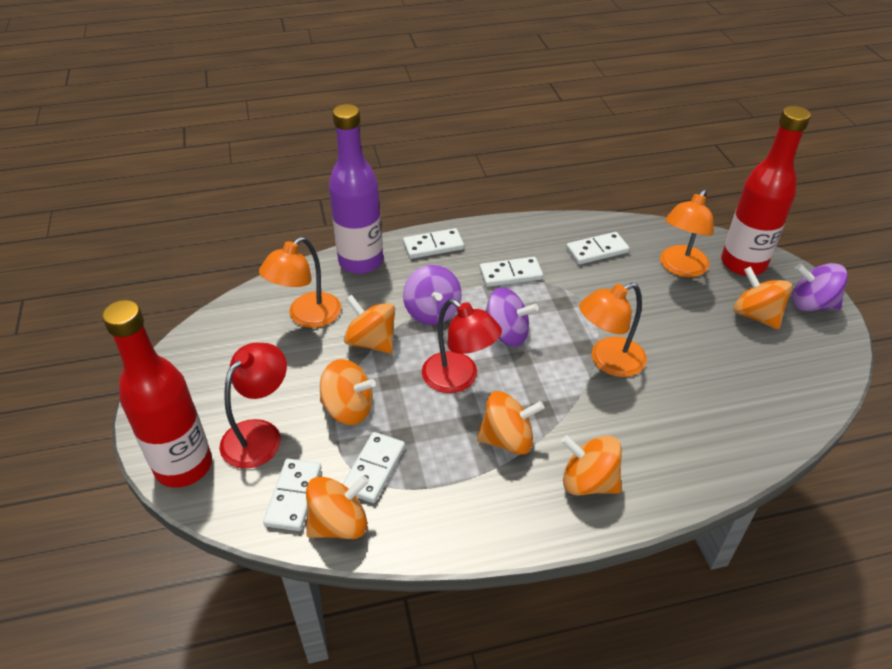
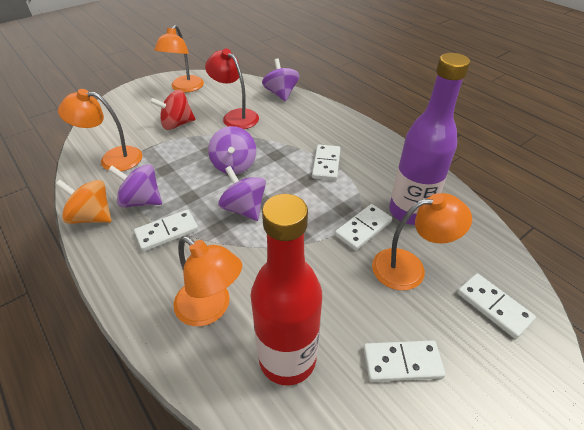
orange lamp: [259,237,341,328] [579,283,647,377] [660,189,714,277] = 3 -> [58,89,143,171] [154,25,204,93] [173,236,242,326] [372,193,472,290] = 4
orange spinning top: [306,476,369,539] [320,359,376,425] [344,295,395,354] [477,391,544,455] [561,435,622,495] [733,266,792,329] = 6 -> [55,180,112,224] = 1
purple spinning top: [403,265,462,325] [486,287,539,346] [792,263,848,311] = 3 -> [108,164,162,208] [208,126,256,174] [218,166,266,221] [262,59,300,102] = 4
red bottle: [102,300,212,488] [721,106,811,276] = 2 -> [251,194,322,385] = 1
red lamp: [219,343,287,469] [422,299,502,393] = 2 -> [205,49,259,129] = 1
red spinning top: none = 0 -> [150,90,196,130] = 1

